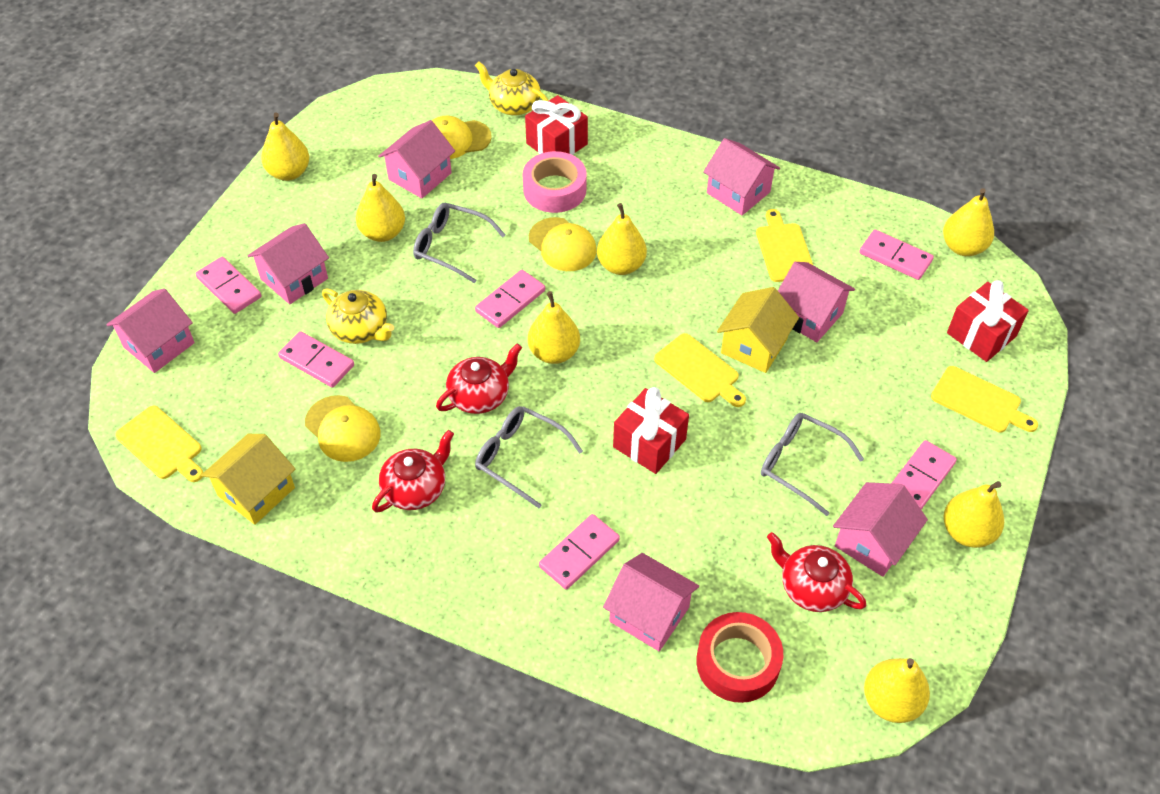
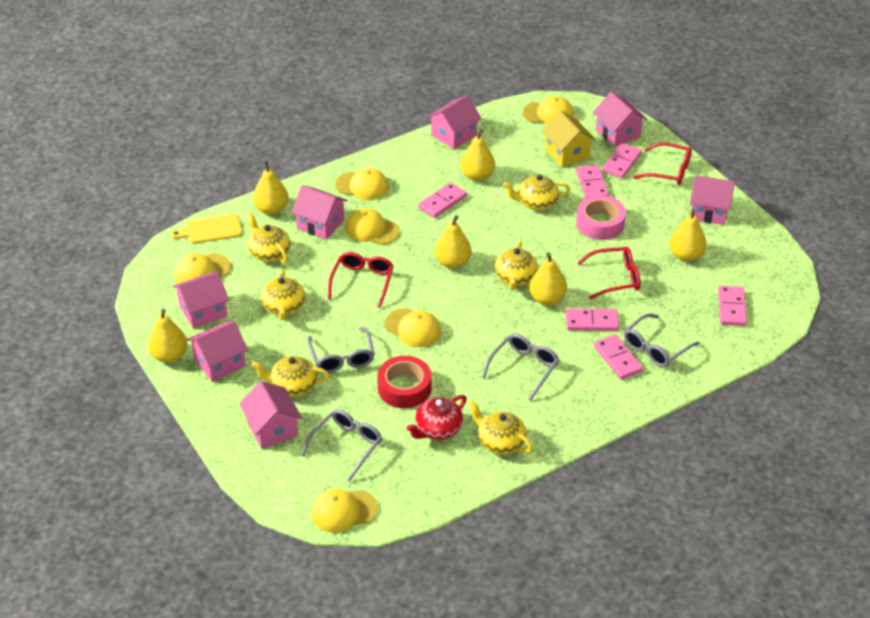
grey glasses: [413,203,505,283] [475,406,583,508] [761,413,864,516] = 3 -> [301,409,382,482] [307,327,375,373] [482,334,559,401] [624,313,700,367] = 4
red gift: [525,95,588,155] [613,387,689,474] [947,280,1029,362] = 3 -> none = 0
red glasses: none = 0 -> [328,252,394,308] [577,247,640,300] [633,142,692,185] = 3
red teapot: [372,430,454,512] [436,343,522,414] [767,532,866,612] = 3 -> [407,395,467,440] = 1
yellow cap: [305,395,380,462] [432,116,492,159] [529,217,597,271] = 3 -> [175,253,231,284] [311,489,378,533] [335,168,389,200] [345,208,400,245] [385,308,441,347] [523,96,574,124] = 6
yellow cutting board: [115,406,203,482] [654,333,746,407] [756,209,813,282] [931,366,1038,433] = 4 -> [171,214,242,244] = 1
yellow house: [201,434,295,525] [717,287,799,373] = 2 -> [542,111,596,167] = 1
yellow pear: [261,112,309,181] [356,174,405,242] [528,291,580,364] [597,203,647,275] [864,658,930,723] [943,188,994,256] [944,481,1004,548] = 7 -> [148,309,187,363] [253,160,289,215] [435,215,471,269] [461,129,495,181] [529,252,567,306] [669,209,707,262] = 6
yellow teapot: [322,288,394,344] [475,61,548,115] = 2 -> [247,212,290,263] [252,356,330,397] [261,269,305,320] [468,401,533,455] [495,241,538,290] [503,174,570,210] = 6

